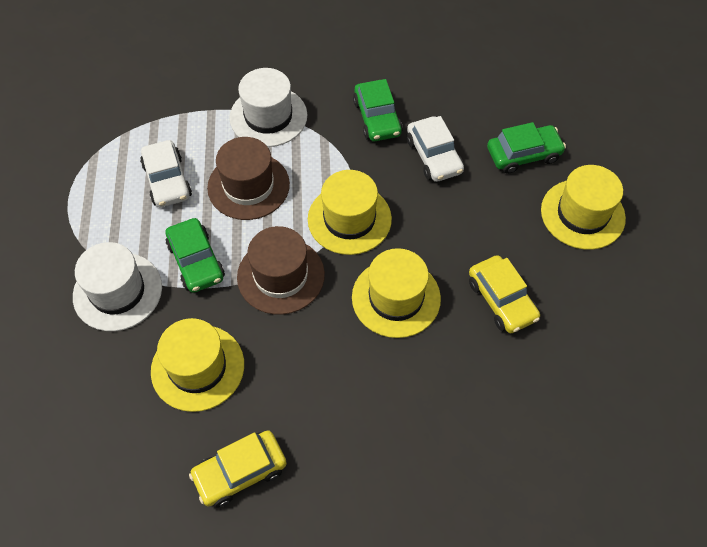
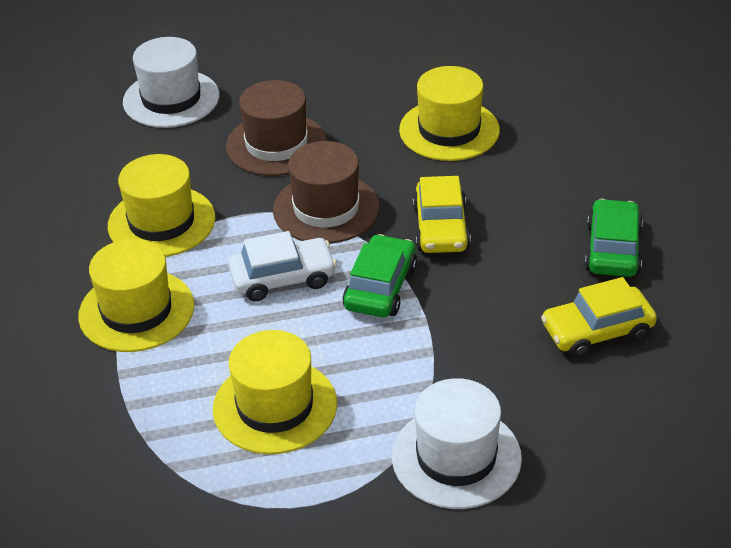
green car: [166,218,225,293] [353,79,403,141] [487,122,566,174] = 3 -> [343,234,417,317] [585,199,643,277] = 2
white car: [140,140,192,207] [407,116,464,182] = 2 -> [228,231,337,301] = 1

